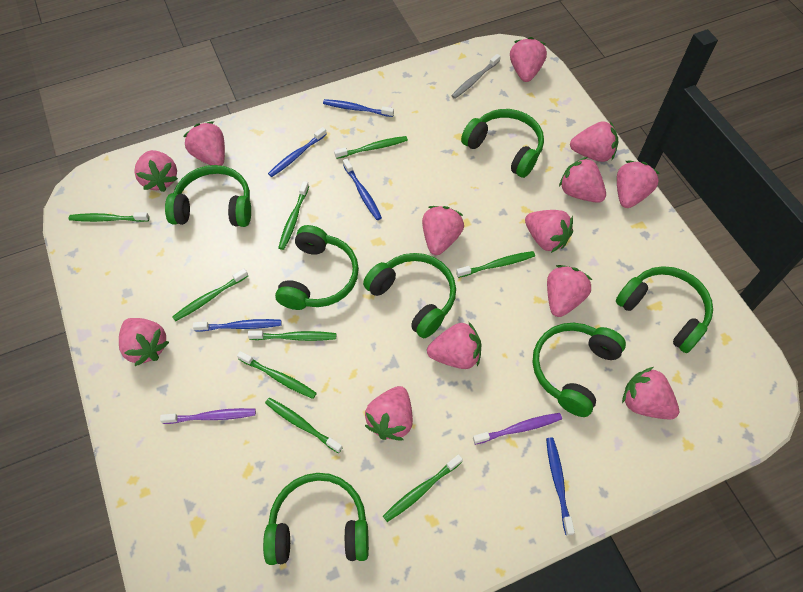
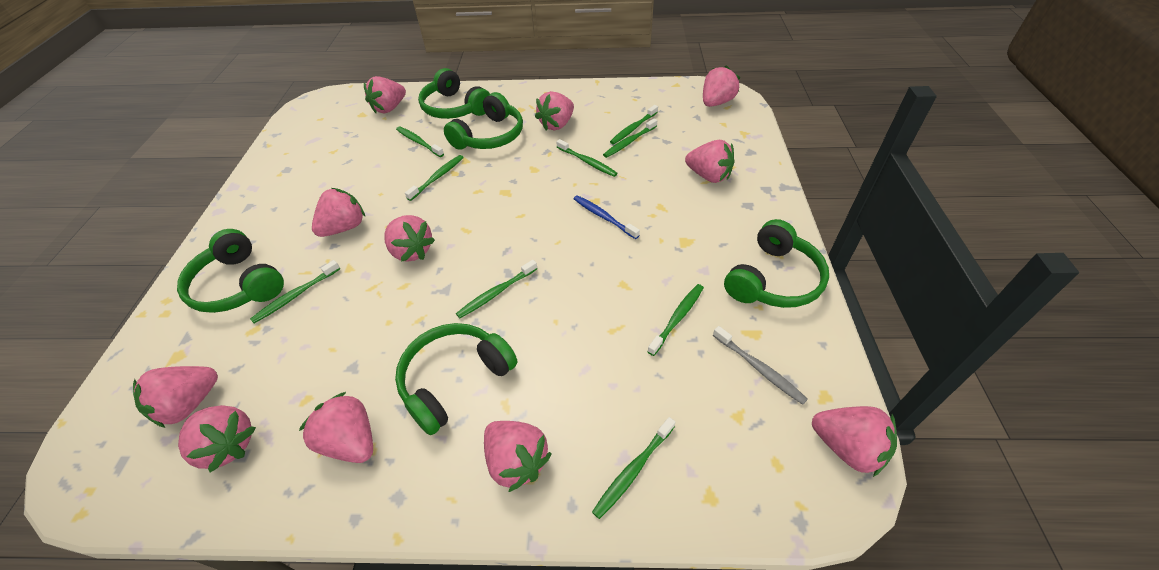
blue toothbrush: [193,319,281,331] [268,127,327,177] [323,99,394,117] [343,159,382,220] [546,438,575,535] = 5 -> [574,195,640,239] = 1
green headphones: [165,165,251,227] [263,473,369,565] [275,225,359,310] [363,253,456,338] [461,109,544,178] [533,323,626,417] [616,266,713,353] = 7 -> [177,229,284,313] [395,323,518,435] [418,68,490,119] [444,92,523,150] [724,219,829,308] = 5
pink strawberry: [119,318,169,366] [134,150,178,192] [183,122,225,166] [365,386,413,440] [422,206,464,255] [427,321,481,369] [510,37,547,82] [525,210,573,253] [547,265,592,317] [559,157,606,203] [570,121,618,162] [617,161,660,208] [622,367,679,419] = 13 -> [133,366,218,428] [178,405,256,472] [299,392,373,463] [312,188,365,237] [364,76,406,114] [385,215,435,262] [484,421,552,492] [535,91,574,130] [685,140,734,183] [703,65,740,107] [812,406,897,477] = 11
purple toothbrush: [160,408,256,424] [473,413,562,445] = 2 -> none = 0

